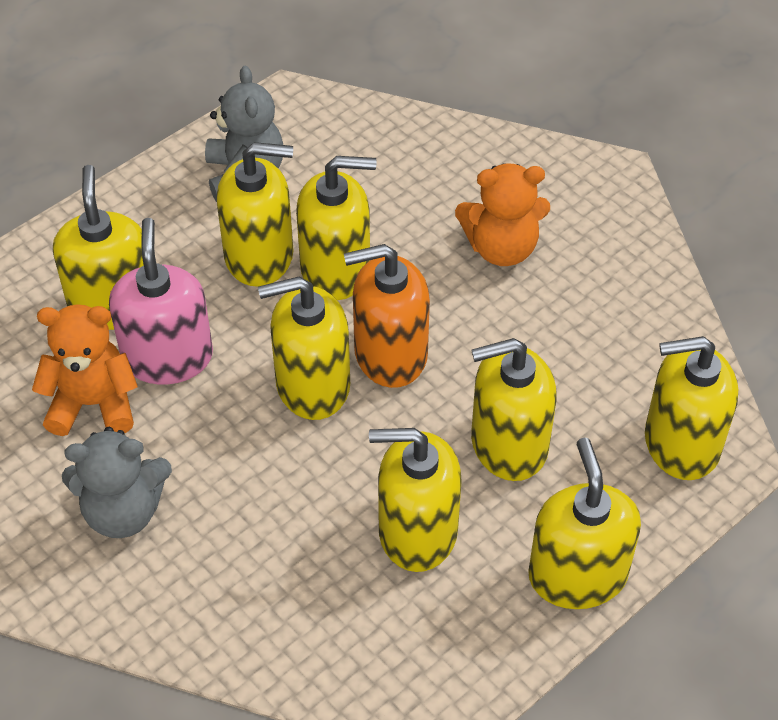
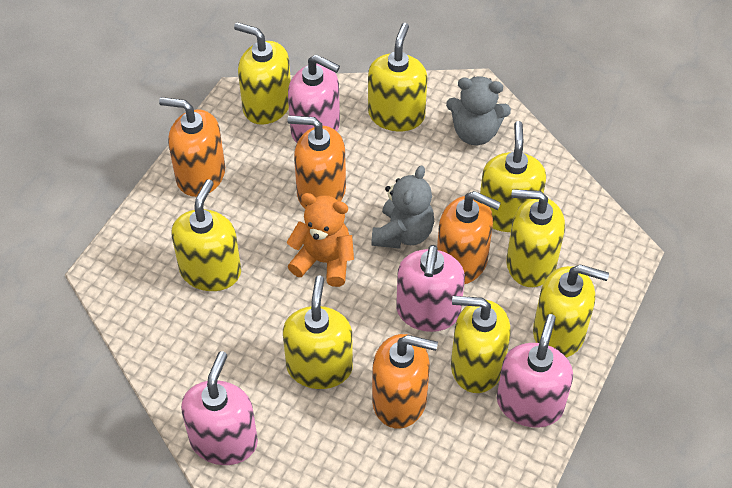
orange soap dispenser: [344,244,430,388] = 1 -> [159,97,225,197] [287,115,346,208] [372,334,438,429] [437,191,501,284] = 4
orange teddy bear: [32,304,138,436] [455,163,550,266] = 2 -> [287,193,354,287] = 1
pink soap dispenser: [109,218,213,385] = 1 -> [181,351,258,465] [288,54,340,143] [396,245,465,332] [497,314,573,428] = 4

